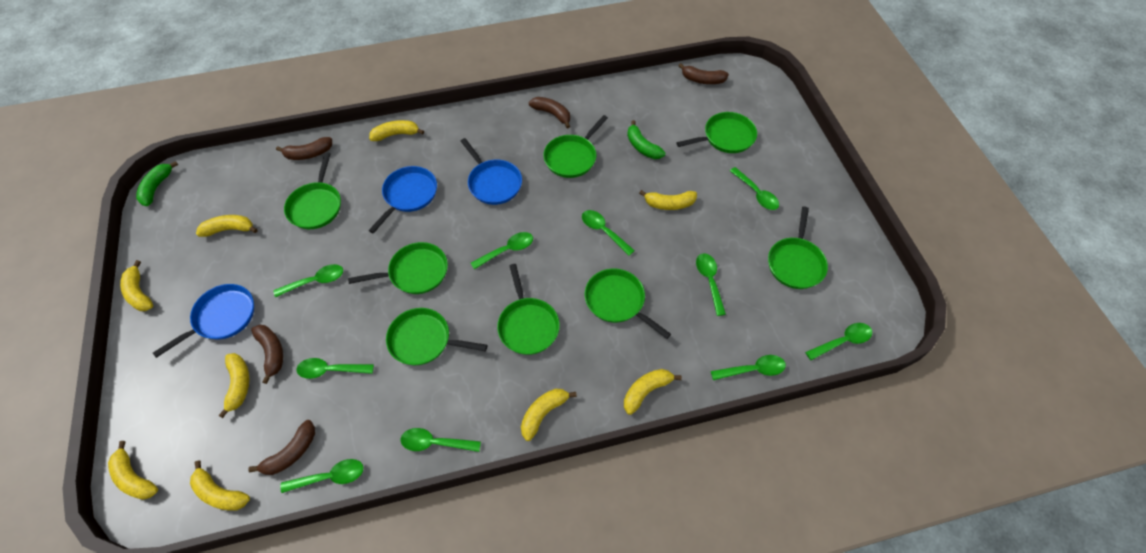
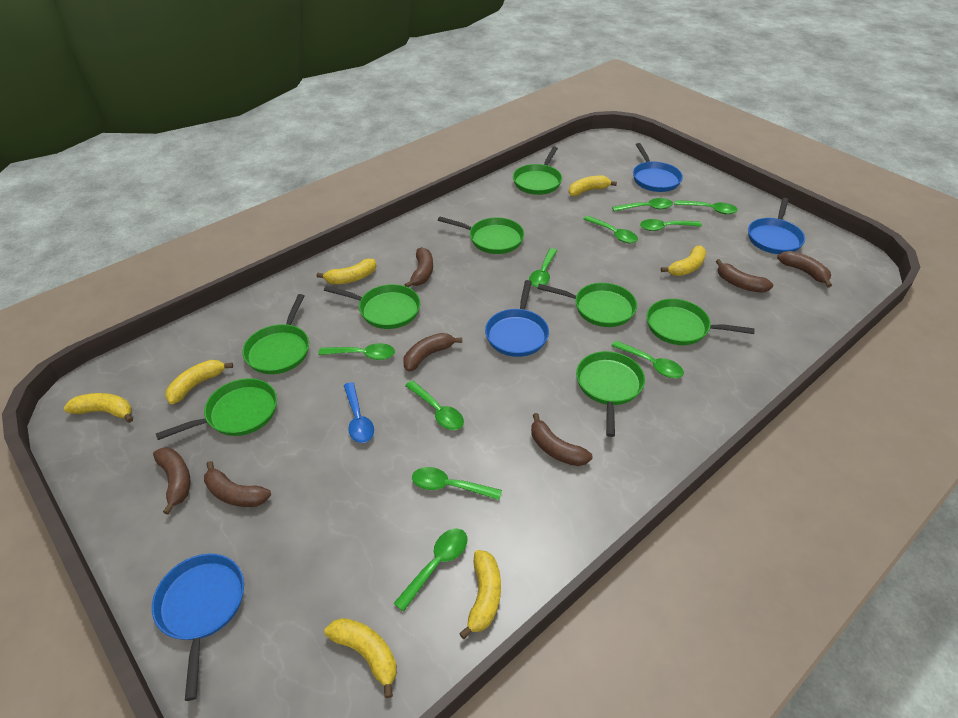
blue pan: [153,284,254,358] [368,166,437,234] [461,138,522,205] = 3 -> [152,554,244,701] [485,280,549,357] [633,143,683,192] [748,198,805,254] = 4
blue spoon: none = 0 -> [344,382,374,443] = 1
brown banana: [248,420,315,475] [251,325,283,384] [276,137,332,160] [529,97,570,128] [678,63,729,84] = 5 -> [153,447,190,515] [204,461,271,507] [403,333,462,372] [405,247,433,287] [531,413,592,466] [716,259,773,293] [777,251,832,287] = 7
green banana: [136,161,178,206] [627,120,665,159] = 2 -> none = 0
yellow banana: [108,441,158,500] [120,260,153,311] [190,461,250,511] [196,215,257,237] [218,353,249,418] [369,120,424,141] [521,389,577,441] [624,369,682,415] [639,190,697,210] = 9 -> [64,393,133,423] [165,360,233,404] [317,259,376,284] [325,618,397,698] [459,550,501,639] [569,176,617,196] [661,246,706,276] = 7

